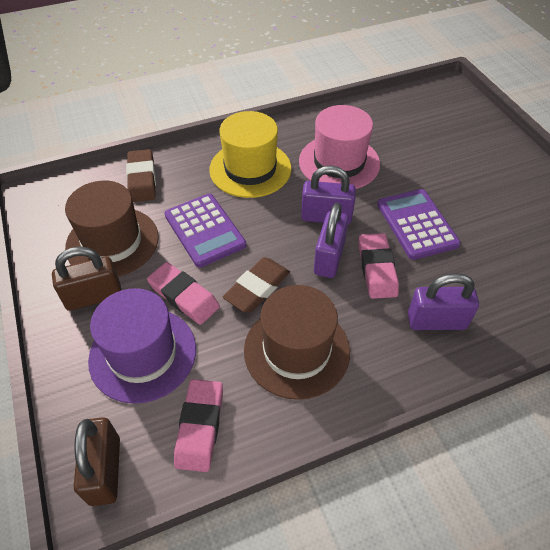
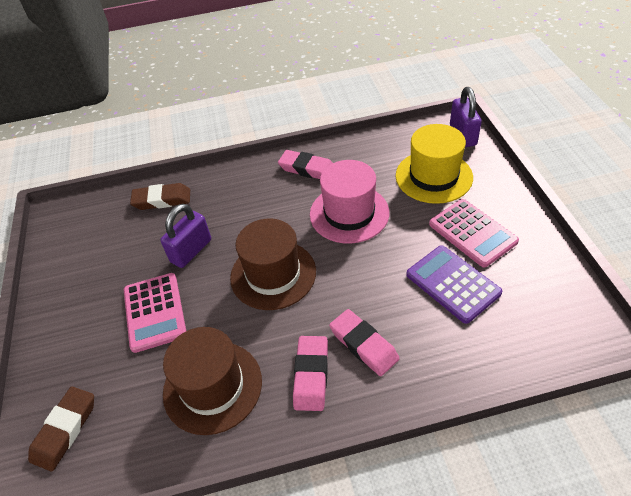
brown padlock: [52,246,121,311] [74,417,120,506] = 2 -> none = 0
pink calculator: none = 0 -> [124,273,186,353] [429,199,519,267] = 2
purple calculator: [164,194,246,268] [377,189,461,260] = 2 -> [406,245,502,324] = 1
purple hat: [88,288,196,404] = 1 -> none = 0
purple padlock: [301,165,356,225] [314,203,349,278] [408,273,479,330] = 3 -> [160,204,211,268] [450,87,482,147] = 2

